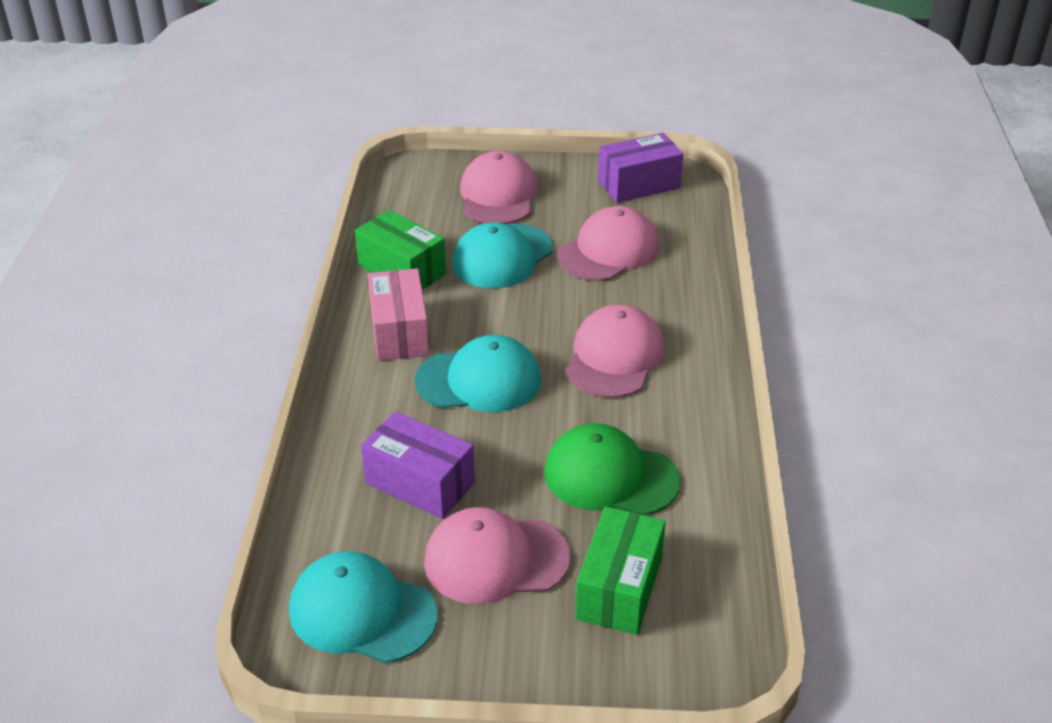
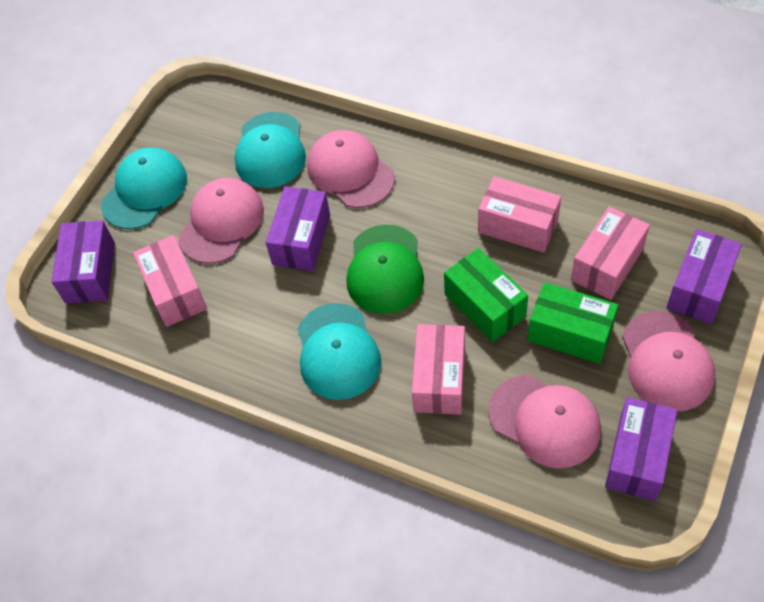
pink box: [368,268,429,361] = 1 -> [133,235,207,327] [412,324,465,415] [478,176,561,253] [571,206,650,300] = 4
purple box: [361,411,475,519] [598,133,683,203] = 2 -> [51,221,115,303] [266,186,330,271] [605,397,677,501] [667,229,742,324] = 4

